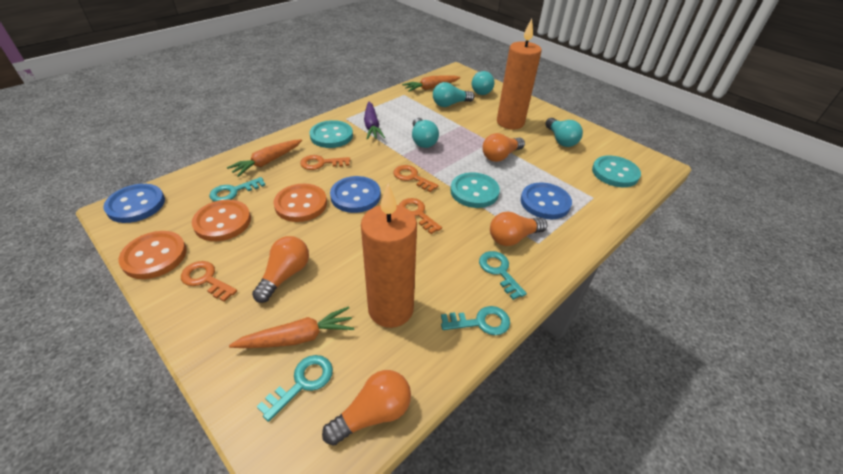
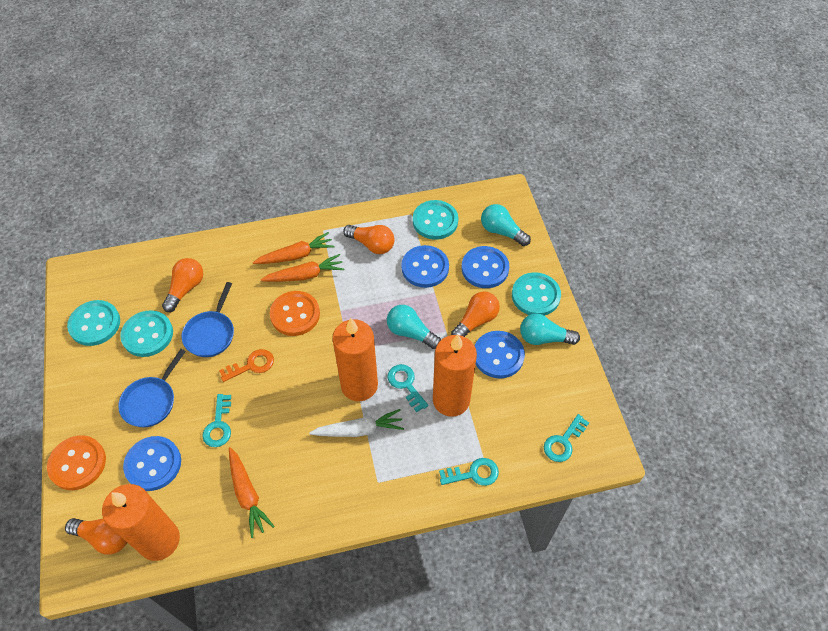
blue button: [103,184,165,223] [330,176,381,213] [521,182,572,219] = 3 -> [123,436,181,491] [402,245,449,288] [461,246,509,288] [475,331,525,379] = 4
blue pan: none = 0 -> [118,349,186,427] [182,282,234,357] = 2
orange button: [118,231,187,279] [192,200,251,241] [274,184,327,222] = 3 -> [47,435,106,490] [270,291,320,336] = 2
orange candle: [361,184,417,328] [497,19,542,129] = 2 -> [102,484,180,561] [332,318,378,401] [433,334,477,417] = 3
orange key: [181,261,237,302] [300,155,350,170] [393,165,439,192] [399,198,442,234] = 4 -> [219,349,274,382] = 1
purple carrot: [364,102,385,140] = 1 -> none = 0
turquoise button: [309,120,353,148] [451,172,500,208] [592,156,641,187] = 3 -> [67,300,120,346] [120,310,173,357] [413,200,458,240] [512,272,561,316] = 4
turquoise light bulb: [412,118,439,148] [433,82,475,107] [472,71,495,95] [545,118,583,147] = 4 -> [387,305,441,349] [481,204,531,246] [520,313,580,345] = 3
white carrot: none = 0 -> [309,409,404,437] = 1

